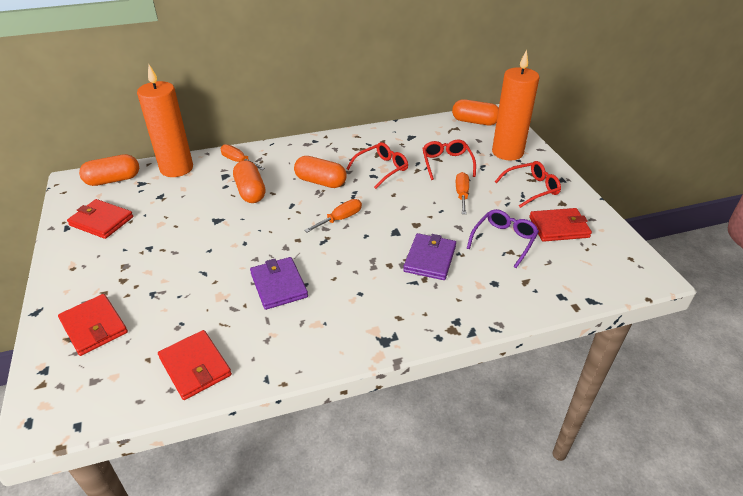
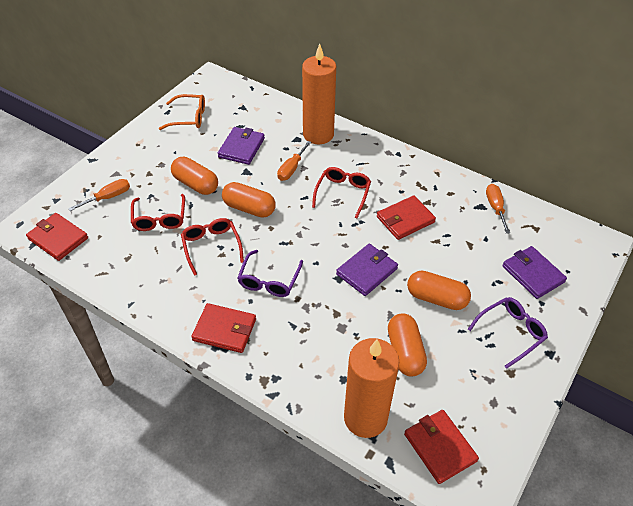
orange glasses: none = 0 -> [159,94,205,130] = 1
purple glasses: [467,209,539,268] = 1 -> [238,250,303,297] [468,297,548,369] = 2
purple wallet: [250,257,308,310] [403,233,456,280] = 2 -> [218,127,265,165] [336,244,398,296] [502,246,567,299] = 3

